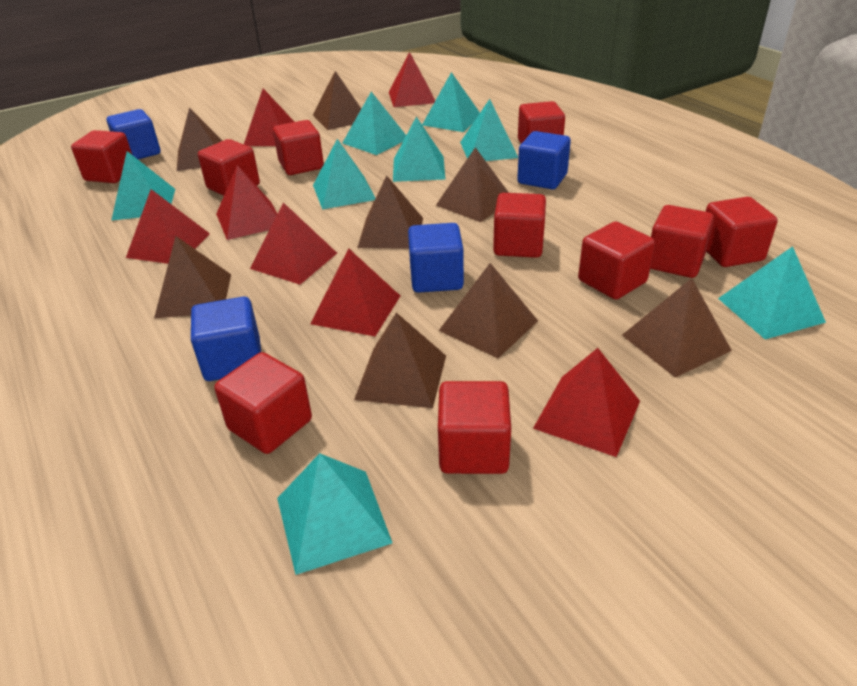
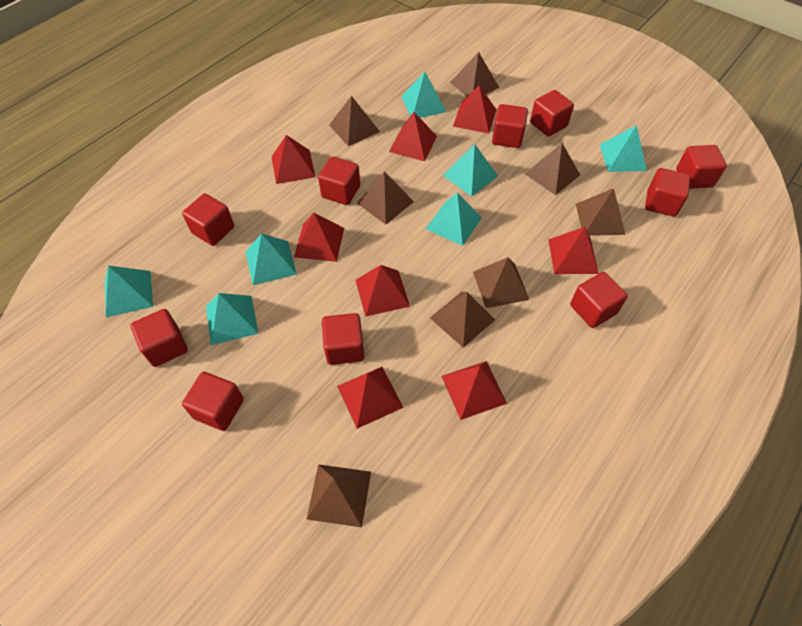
blue cube: [106,109,160,159] [191,297,261,381] [408,223,464,293] [517,131,571,189] = 4 -> none = 0
red pyramid: [126,189,210,264] [216,165,278,240] [244,89,294,146] [250,202,337,285] [311,248,400,336] [389,52,435,107] [533,348,640,457] = 7 -> [271,135,315,184] [294,213,344,262] [337,367,404,429] [355,265,410,317] [389,112,437,161] [442,361,507,420] [453,85,496,134] [548,227,599,274] = 8
turquoise pyramid: [111,151,175,221] [277,453,392,575] [313,139,376,209] [342,92,406,155] [393,117,445,182] [422,72,480,132] [460,99,518,161] [718,246,826,339] = 8 -> [105,266,153,317] [206,293,259,345] [246,233,297,285] [401,72,446,118] [426,193,482,246] [443,144,498,197] [600,125,647,172] = 7

